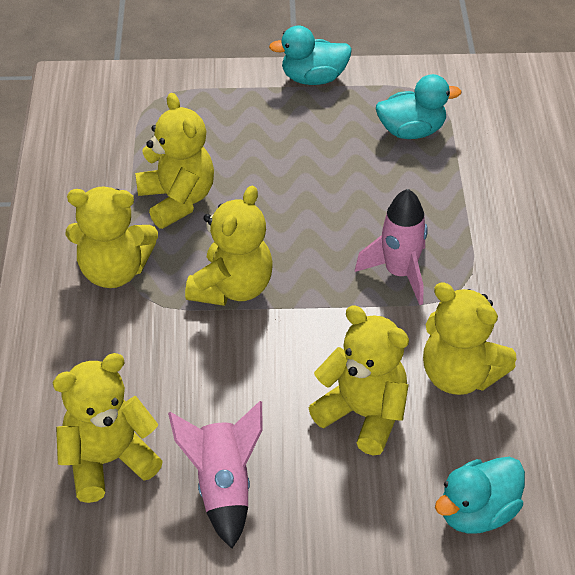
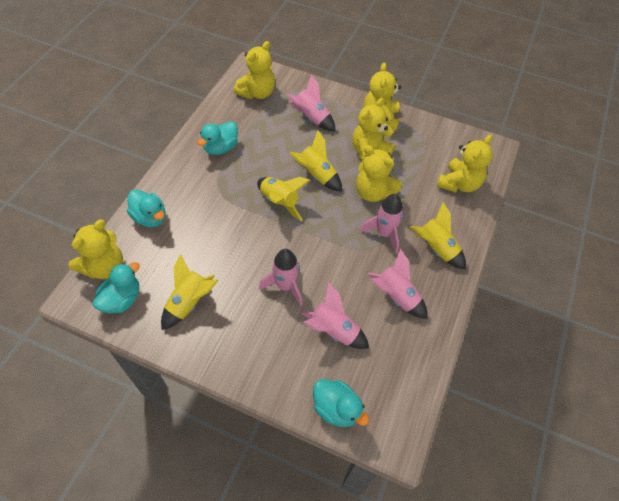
pink rocket: [168,401,263,548] [355,189,428,305] = 2 -> [259,249,302,306] [286,74,336,131] [301,282,369,349] [360,194,403,253] [368,249,428,319] = 5
turquoise duck: [269,25,352,85] [376,74,461,139] [435,457,525,534] = 3 -> [93,262,140,313] [127,190,166,227] [197,121,238,155] [313,379,369,427] = 4
yellow rocket: none = 0 -> [161,254,219,330] [257,177,310,221] [289,130,342,192] [410,202,466,270] = 4

